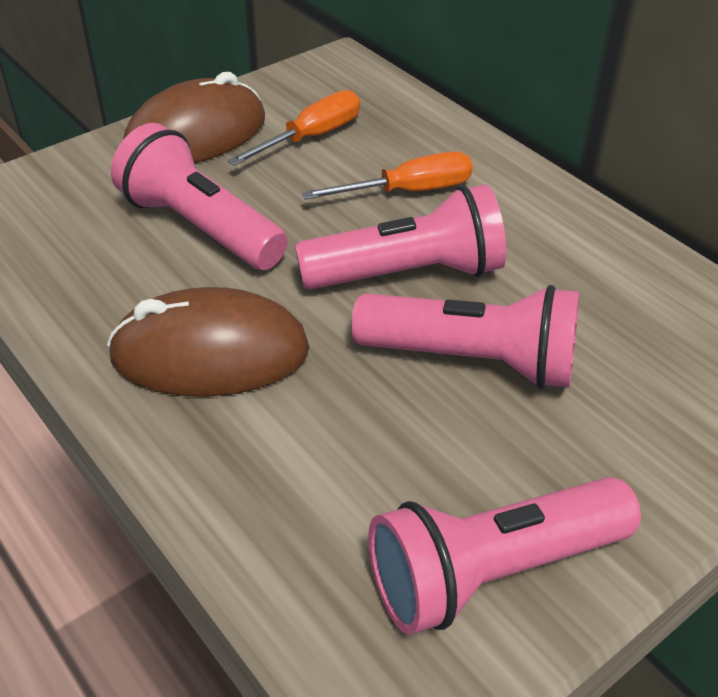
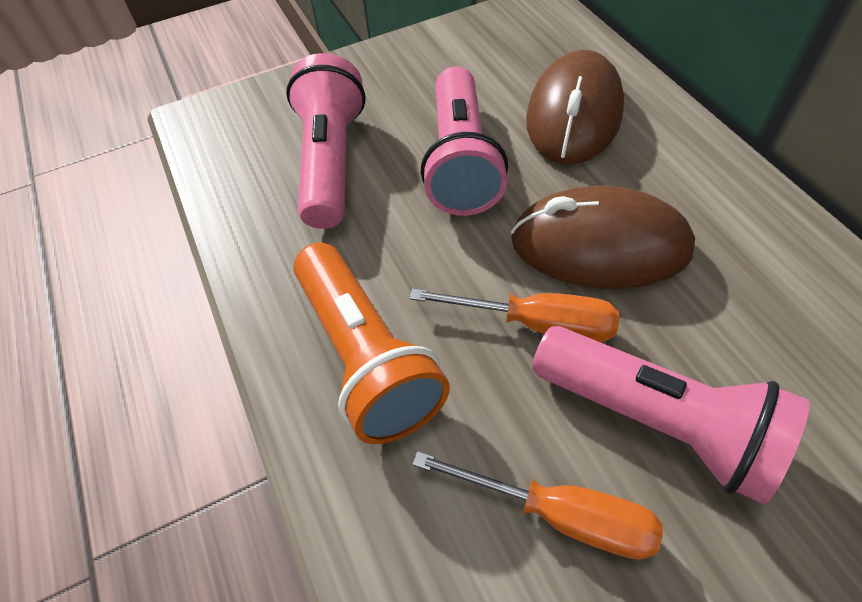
orange flashlight: none = 0 -> [293,243,450,444] = 1
pink flashlight: [111,123,288,270] [295,184,506,290] [351,285,579,389] [368,477,641,634] = 4 -> [286,53,366,229] [421,66,508,216] [533,326,810,504] = 3

